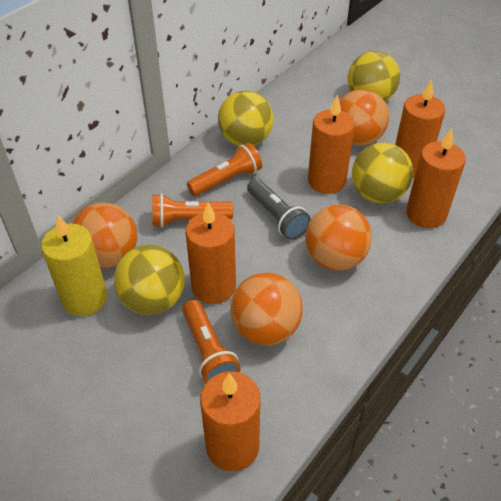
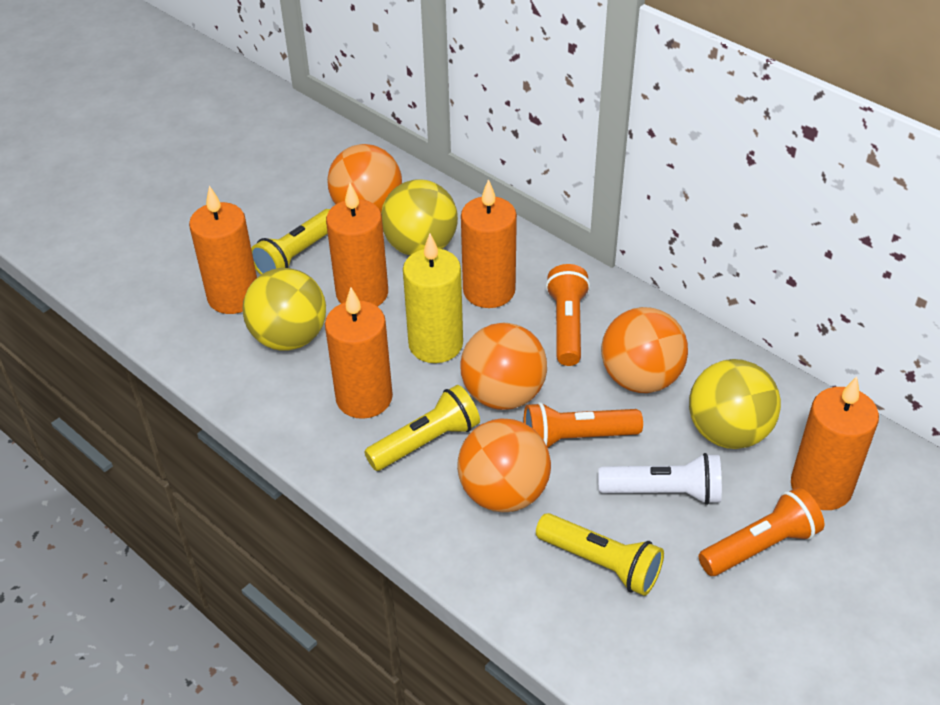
grey flashlight: [247,178,311,240] = 1 -> none = 0
white flashlight: none = 0 -> [598,453,722,505] = 1
yellow ball: [114,245,185,315] [218,90,273,146] [347,51,400,101] [352,143,413,203] = 4 -> [243,268,326,351] [381,179,458,256] [689,359,781,449] = 3
yellow flashlight: none = 0 -> [251,209,330,275] [364,385,480,471] [536,513,664,596] = 3

